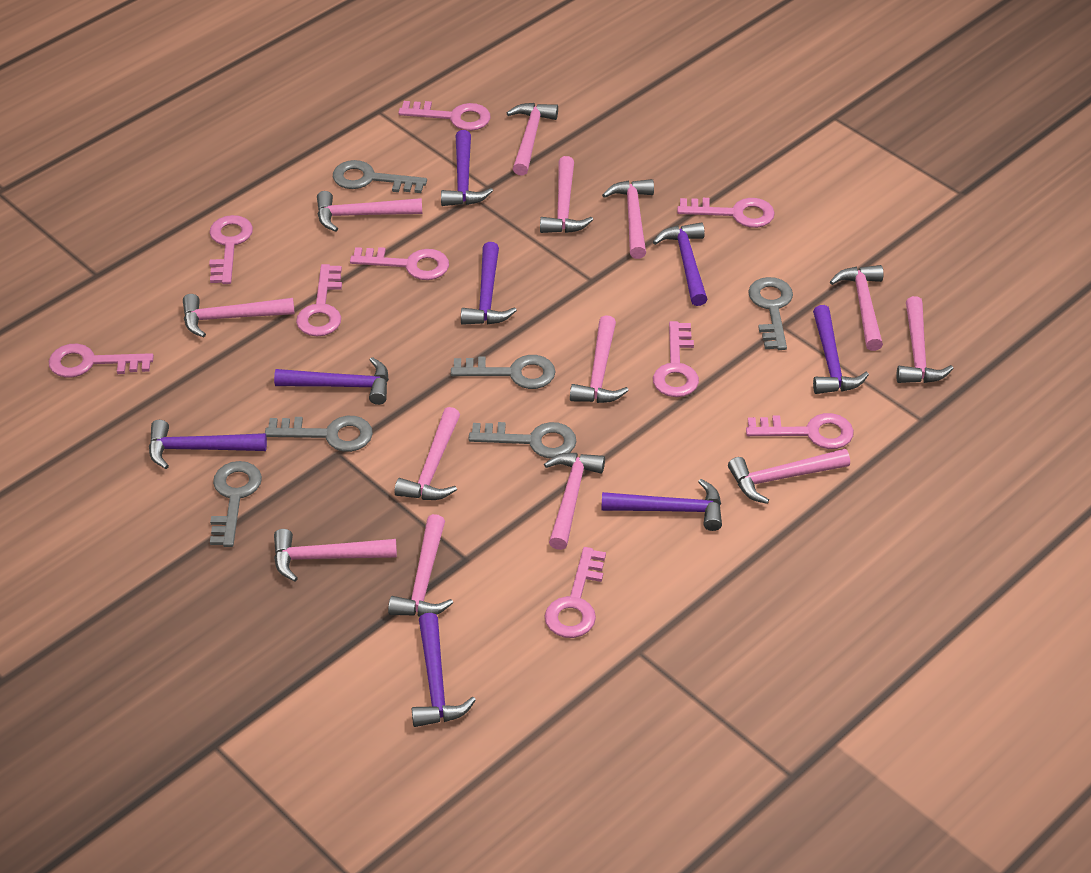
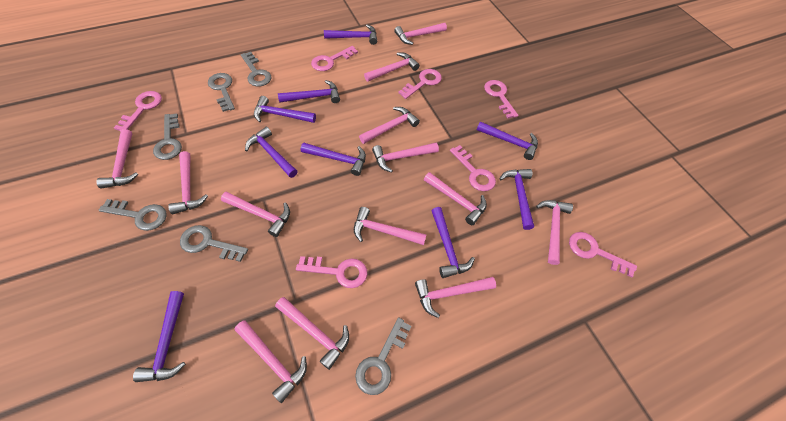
pink key: [49,344,154,378] [209,215,253,284] [296,264,342,336] [350,247,449,280] [398,101,491,131] [545,547,606,638] [653,321,699,397] [677,198,775,228] [746,413,854,449] = 9 -> [114,91,162,132] [296,256,367,288] [311,46,358,71] [398,69,442,99] [450,145,496,191] [484,80,518,118] [569,232,637,278] = 7
purple hammer: [149,420,267,469] [274,357,389,405] [412,613,476,727] [441,130,493,206] [461,242,517,325] [601,479,722,531] [653,222,707,306] [813,305,869,394] = 8 -> [133,291,185,382] [245,127,298,178] [254,96,316,123] [278,80,340,103] [301,143,366,176] [324,24,377,45] [431,207,475,278] [477,121,538,160] [499,169,534,230] = 9

